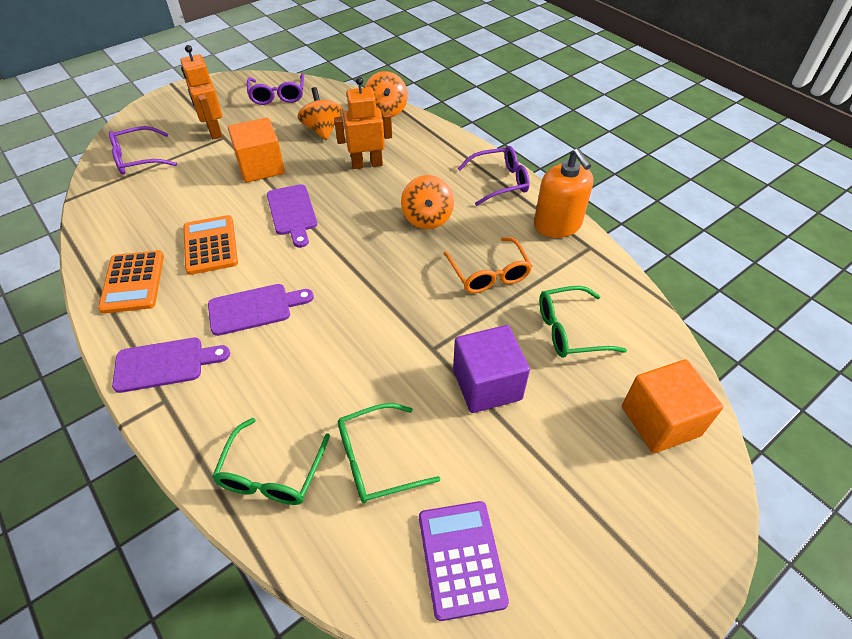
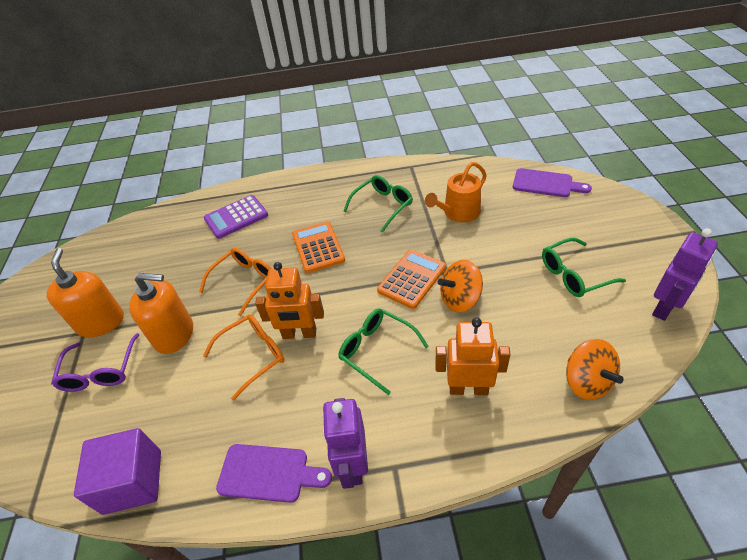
orange cube: [228,118,285,183] [622,359,724,453] = 2 -> none = 0
orange glasses: [443,237,532,293] = 1 -> [199,248,272,316] [203,314,285,401] = 2
orange soap dispenser: [534,148,593,238] = 1 -> [47,248,124,337] [129,273,193,354] = 2
orange spinning top: [297,87,342,141] [365,71,408,117] [401,175,454,229] = 3 -> [438,260,483,312] [566,339,624,400] = 2
orange watering can: none = 0 -> [425,162,487,222] = 1
purple cutting board: [112,338,230,393] [208,284,314,336] [267,184,317,248] = 3 -> [216,444,332,503] [513,168,592,197] = 2
purple glasses: [109,126,177,175] [247,73,304,105] [457,146,530,206] = 3 -> [51,333,139,392] = 1
purple robot: none = 0 -> [322,398,368,489] [652,228,718,321] = 2

